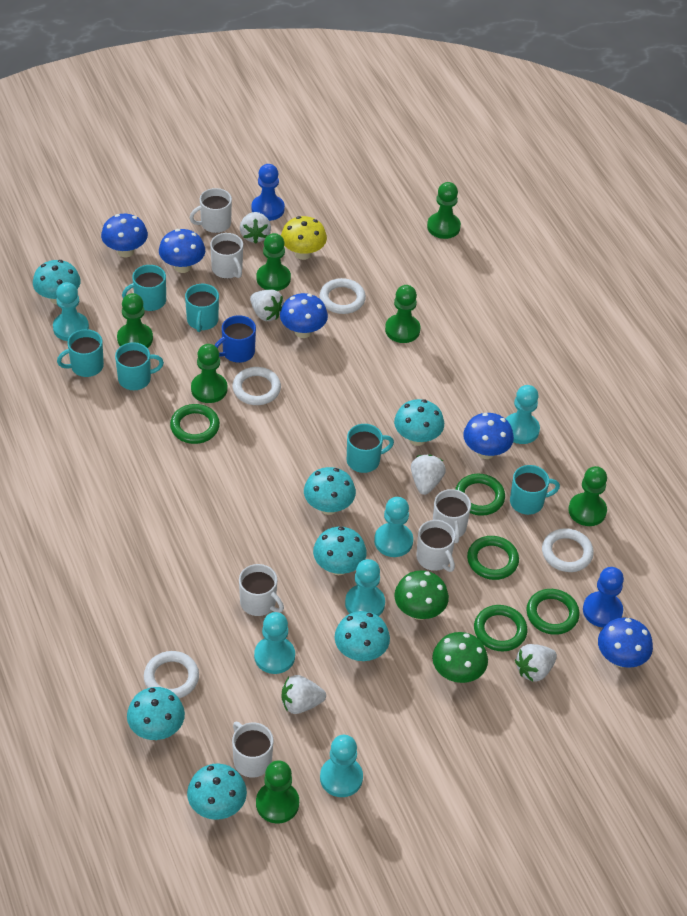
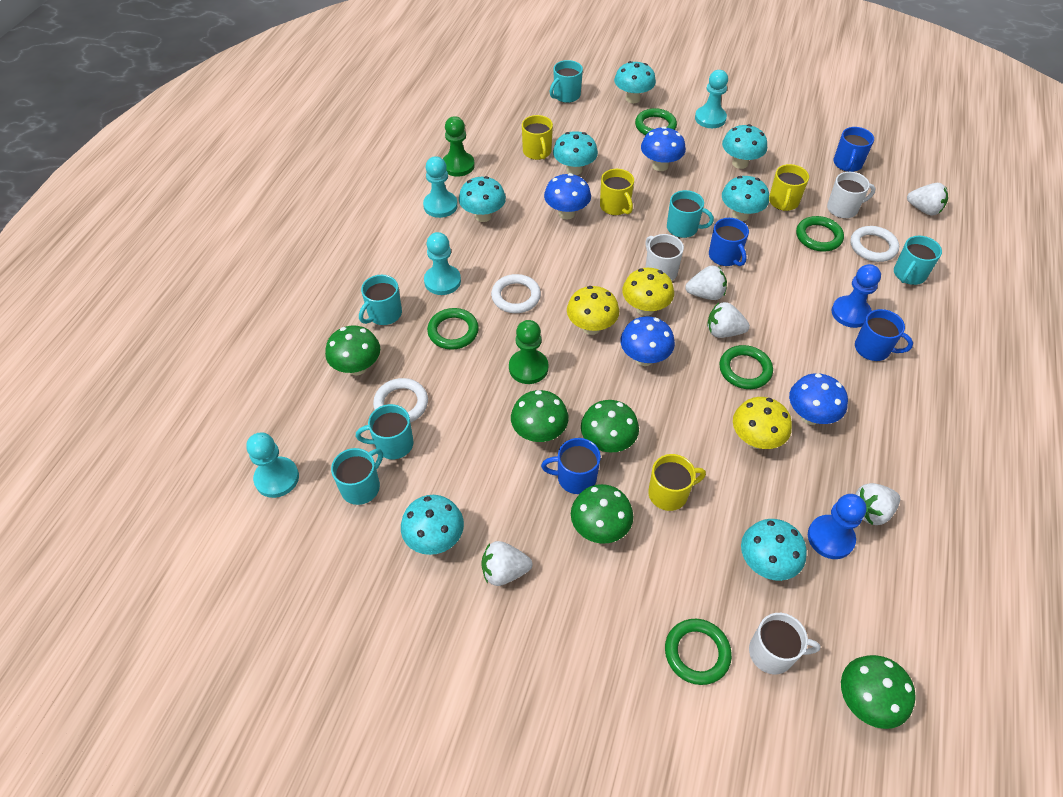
blue mug: [214,315,256,363] = 1 -> [541,438,601,494] [709,218,749,266] [834,127,874,172] [855,309,913,361] = 4
blue mushroom: [101,214,148,257] [159,229,205,273] [280,293,328,338] [463,413,514,459] [598,618,653,668] = 5 -> [544,173,591,219] [620,317,675,366] [641,126,686,171] [789,373,848,425] = 4
green mushroom: [394,570,449,620] [432,632,488,683] = 2 -> [325,326,380,375] [511,390,569,442] [571,484,633,544] [581,400,639,452] [841,655,916,729] = 5
green pawn: [117,293,153,348] [191,344,228,403] [256,233,291,291] [256,760,299,823] [385,285,421,343] [427,182,461,239] [568,466,607,526] = 7 -> [443,116,475,177] [509,320,548,384] = 2
turquoise pawn: [53,282,89,341] [254,612,295,674] [320,735,363,797] [345,559,385,616] [374,497,413,557] [506,385,540,444] = 6 -> [246,432,299,498] [423,156,458,218] [424,232,461,295] [695,70,728,128] = 4
white mug: [190,188,232,233] [210,233,243,278] [232,722,273,778] [239,564,284,616] [416,520,456,572] [433,489,471,543] = 6 -> [645,234,684,281] [749,613,821,674] [827,172,876,218] = 3
white ring: [144,651,199,698] [233,367,281,405] [320,278,366,314] [542,528,594,572] = 4 -> [373,378,428,422] [491,274,541,313] [850,226,899,262] = 3
yellow mug: none = 0 -> [522,115,553,160] [600,169,634,215] [648,454,706,511] [769,164,809,211] = 4
yellow mushroom: [281,216,327,260] = 1 -> [567,286,619,335] [622,268,674,316] [733,397,792,449] = 3

